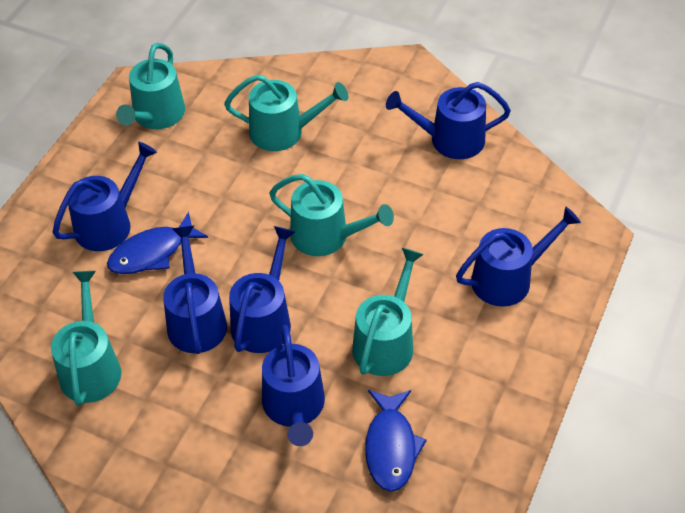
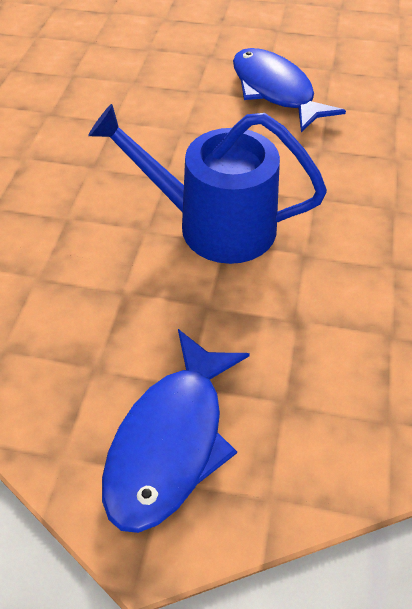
blue watering can: [53,142,157,251] [163,226,227,354] [229,226,296,353] [262,325,325,446] [386,82,511,159] [456,207,581,307] = 6 -> [88,104,327,264] = 1
turquoise watering can: [51,271,121,406] [116,43,185,129] [224,75,348,151] [269,174,394,256] [352,248,424,376] = 5 -> none = 0

